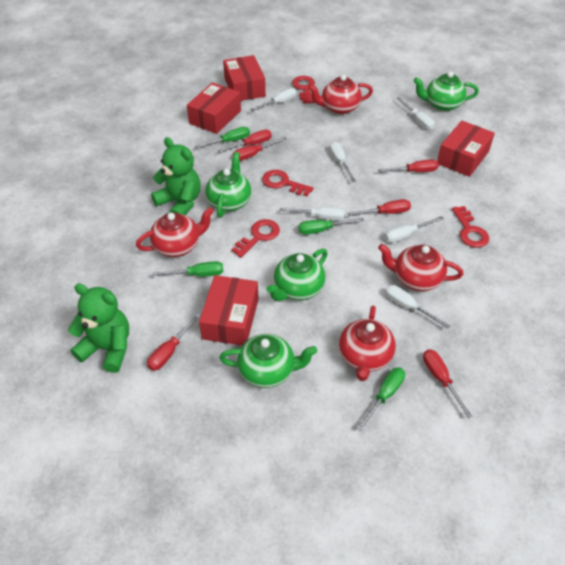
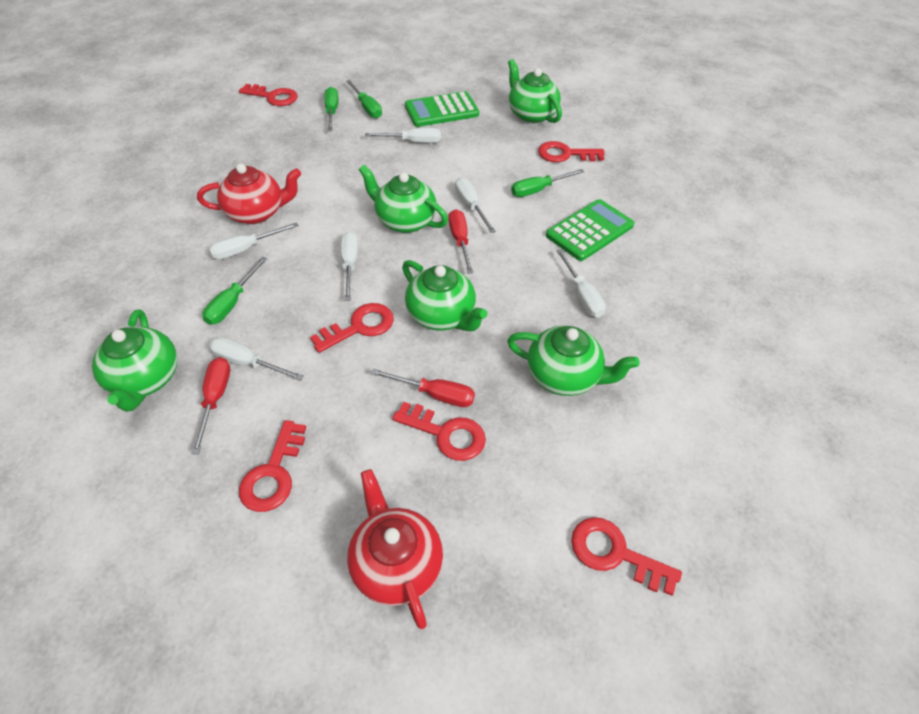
green calculator: none = 0 -> [405,91,479,127] [546,199,635,261] = 2
green teapot: [205,152,251,217] [219,334,317,388] [266,249,328,301] [413,71,479,111] = 4 -> [92,309,177,412] [359,165,448,233] [402,260,487,331] [507,326,639,396] [508,59,562,123] = 5
green teddy bear: [68,284,129,373] [151,137,200,215] = 2 -> none = 0
red box: [187,82,241,134] [199,275,259,346] [223,55,266,101] [437,120,495,177] = 4 -> none = 0
red key: [231,219,280,258] [262,170,313,196] [292,76,315,104] [452,206,489,248] = 4 -> [239,84,298,106] [239,420,306,512] [310,303,394,353] [392,402,486,461] [538,141,605,162] [571,517,682,596] = 6
red screwdriver: [147,313,201,371] [217,130,272,153] [233,137,286,161] [347,199,411,216] [378,159,439,172] [423,349,472,418] = 6 -> [191,357,230,454] [371,369,475,407] [449,209,473,274] = 3
red teapot: [136,207,214,257] [308,75,373,114] [339,306,396,381] [378,244,463,291] = 4 -> [197,163,301,224] [347,469,443,629] = 2

